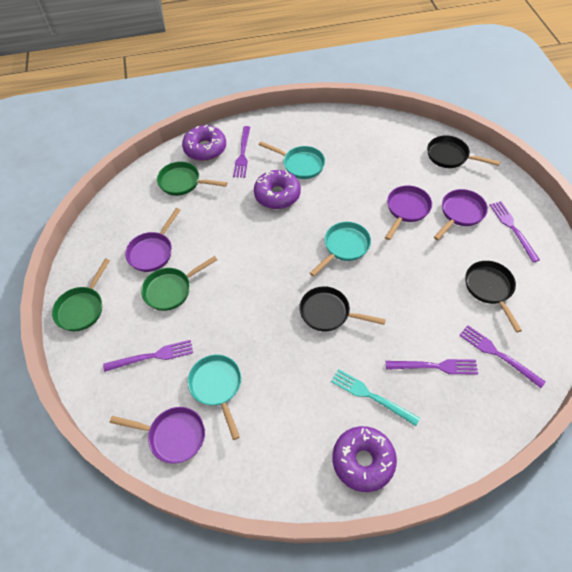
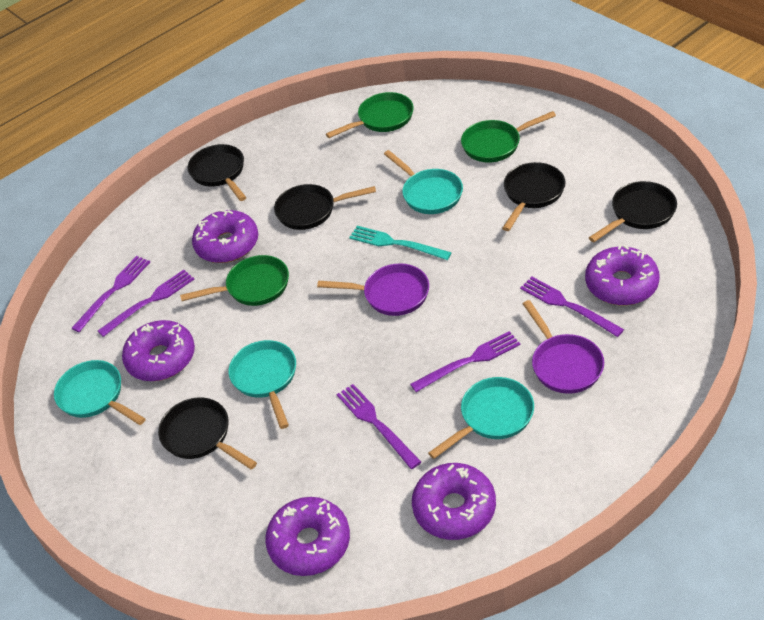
black pan: [299,286,386,332] [427,136,500,168] [465,261,522,332] = 3 -> [158,397,257,470] [187,144,246,201] [274,184,376,230] [502,162,566,231] [589,181,677,242] = 5
purple donut: [182,125,226,161] [254,170,301,209] [332,426,397,492] = 3 -> [122,320,195,381] [192,209,258,263] [265,497,350,576] [412,463,496,540] [585,245,660,306] = 5
purple pan: [110,407,205,464] [125,208,181,272] [385,185,432,240] [434,189,488,240] = 4 -> [317,263,429,316] [523,300,604,394] = 2
turquoise pan: [188,355,241,440] [259,141,325,179] [310,222,371,277] = 3 -> [54,360,146,425] [228,340,296,429] [384,150,463,214] [428,377,534,459] = 4

